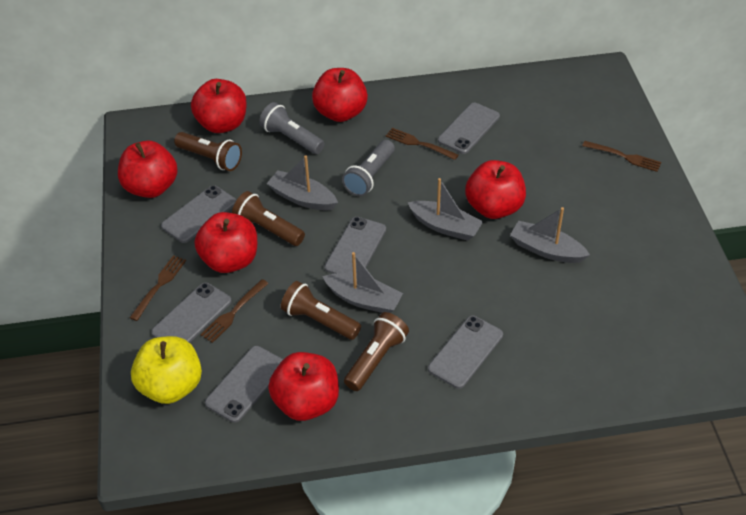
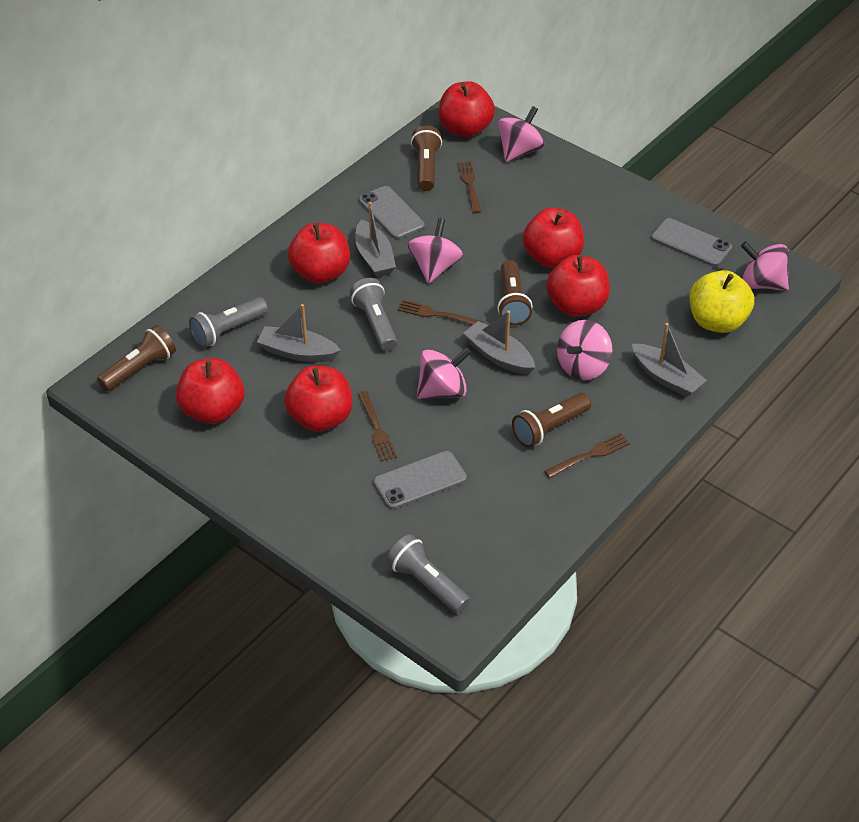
grey flashlight: [259,102,325,154] [342,140,395,197] = 2 -> [189,297,268,348] [350,278,397,351] [386,534,470,614] = 3
grey phone: [151,282,232,343] [161,185,236,243] [205,346,283,423] [325,217,386,274] [428,316,503,389] [438,103,500,154] = 6 -> [359,186,425,239] [373,451,467,509] [651,218,732,266] = 3
pink spinning top: none = 0 -> [408,218,463,284] [417,347,471,399] [498,106,544,162] [557,320,613,380] [741,241,789,291] = 5

